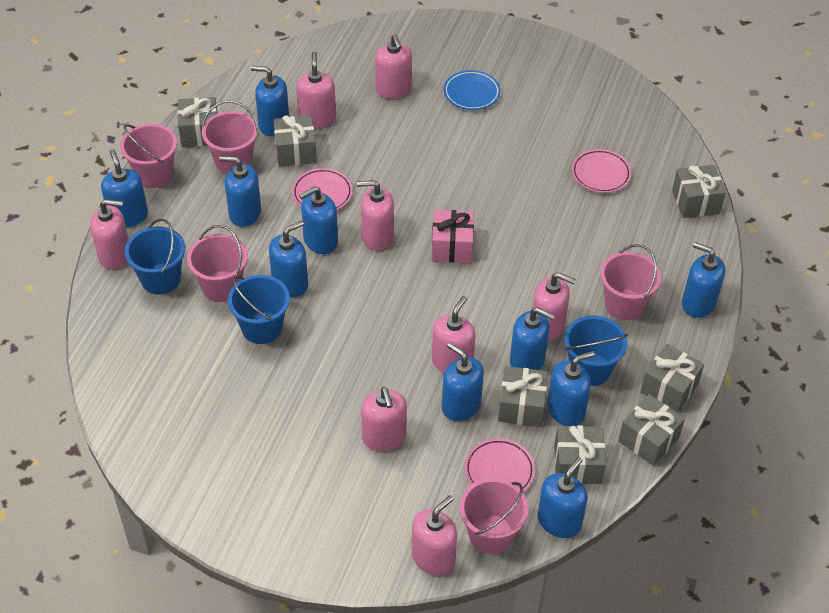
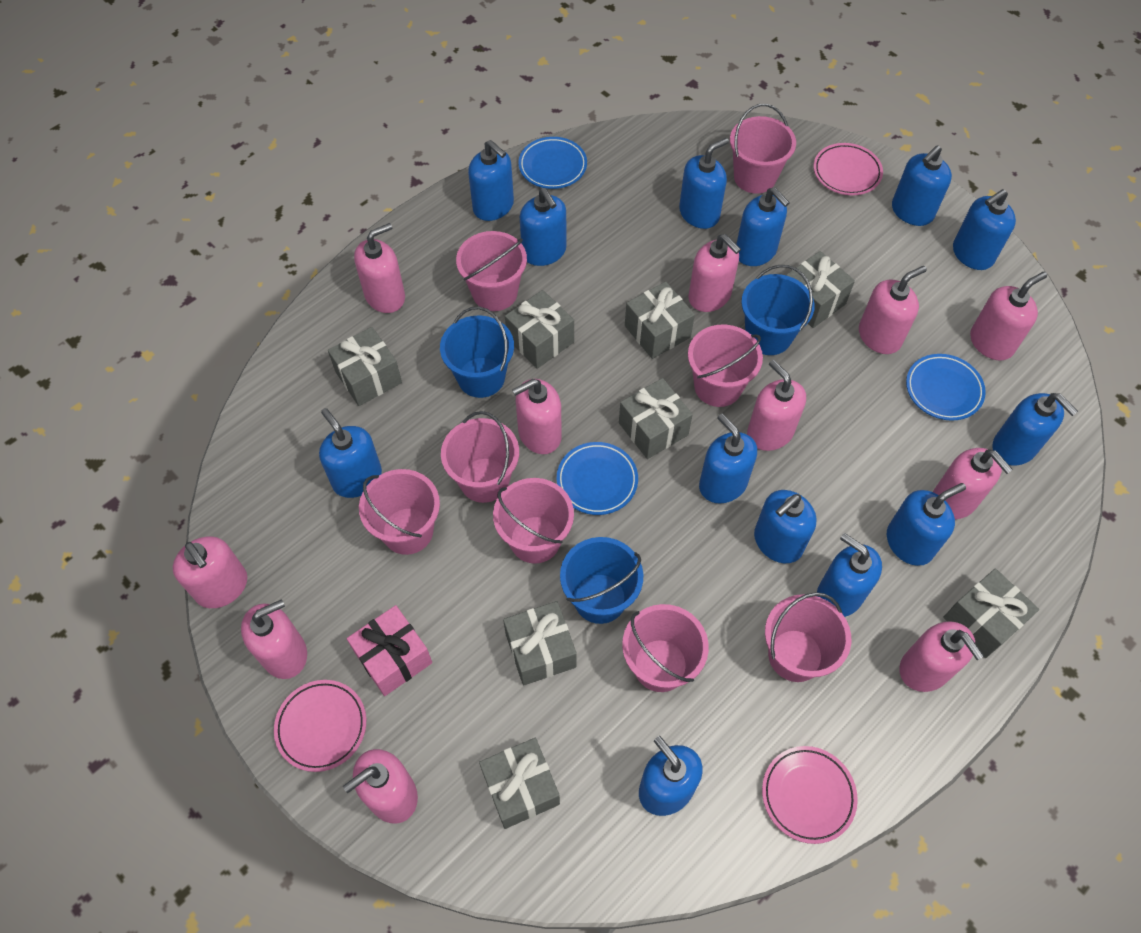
blue plate: [444,70,501,110] = 1 -> [518,137,587,189] [557,442,638,515] [906,354,986,421] = 3
blue soap dispenser: [101,149,148,228] [219,156,261,227] [251,66,289,136] [269,221,308,297] [299,186,338,254] [442,343,484,421] [510,307,555,370] [537,457,588,538] [547,351,595,426] [682,242,725,318] = 10 -> [319,408,382,498] [468,140,514,221] [520,188,567,266] [639,736,703,816] [679,138,729,229] [699,414,757,504] [736,187,790,266] [754,490,817,563] [817,533,882,617] [887,483,966,566] [892,145,952,226] [953,189,1016,270] [993,393,1078,466] = 13
grey gift: [177,97,218,147] [273,115,317,167] [498,366,548,427] [554,426,606,484] [618,394,685,466] [640,344,704,413] [672,165,726,218] = 7 -> [328,327,402,406] [479,738,560,829] [503,601,577,686] [505,290,574,369] [619,378,693,459] [625,281,695,359] [786,251,855,328] [943,568,1039,658] = 8
pink bucket: [120,124,177,188] [187,225,248,302] [202,101,258,174] [460,478,528,554] [600,244,661,320] = 5 -> [359,469,440,555] [441,411,519,503] [456,231,527,311] [493,478,574,564] [622,604,709,692] [688,325,763,407] [730,104,796,194] [765,592,851,682] = 8
pink soap dispenser: [90,199,129,270] [296,52,336,128] [357,180,394,250] [361,387,407,451] [375,34,412,99] [412,495,457,576] [432,296,476,373] [533,272,576,341] = 8 -> [173,536,247,608] [241,599,307,679] [343,749,418,824] [354,223,405,313] [512,379,562,454] [688,234,741,312] [747,360,806,451] [859,266,927,354] [899,621,984,692] [933,448,1013,520] [970,272,1047,361] = 11

